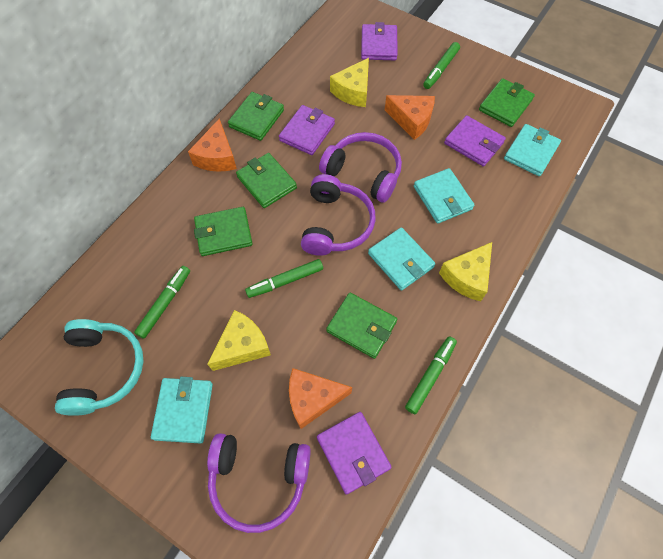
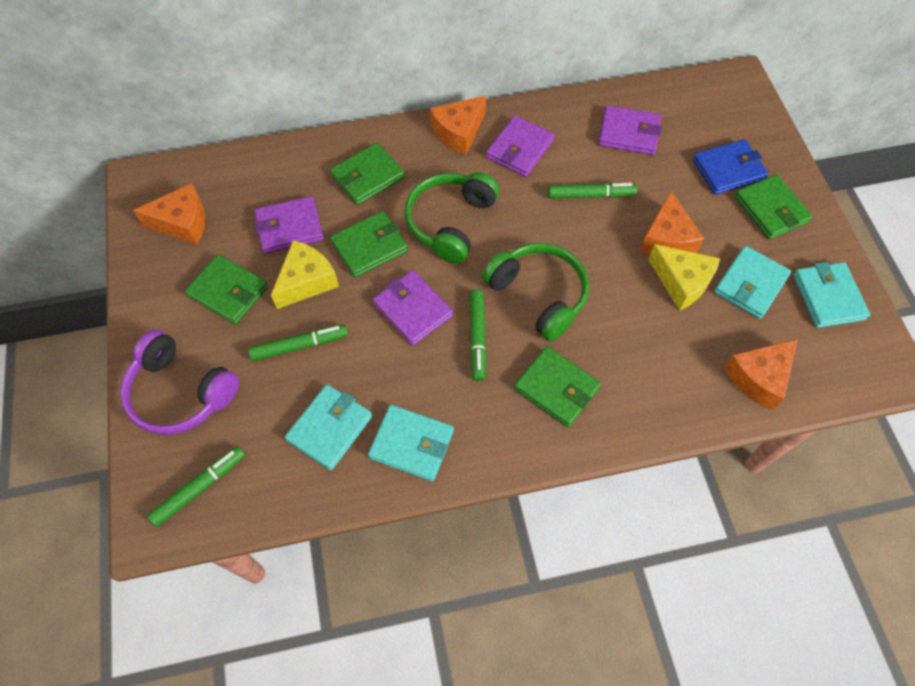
blue wallet: none = 0 -> [693,139,768,195] = 1
green headphones: none = 0 -> [404,172,500,264] [482,243,589,341] = 2
orange cheese: [188,118,237,172] [289,368,352,429] [385,95,435,140] = 3 -> [133,183,205,245] [430,96,486,155] [640,191,704,255] [724,339,798,410] = 4
purple headphones: [207,433,311,533] [301,174,376,256] [319,132,402,203] = 3 -> [120,330,239,435] = 1
turquoise headphones: [55,319,144,416] = 1 -> none = 0
yellow cheese: [208,310,271,371] [330,58,369,107] [439,242,492,301] = 3 -> [271,240,339,309] [648,244,720,311] = 2

